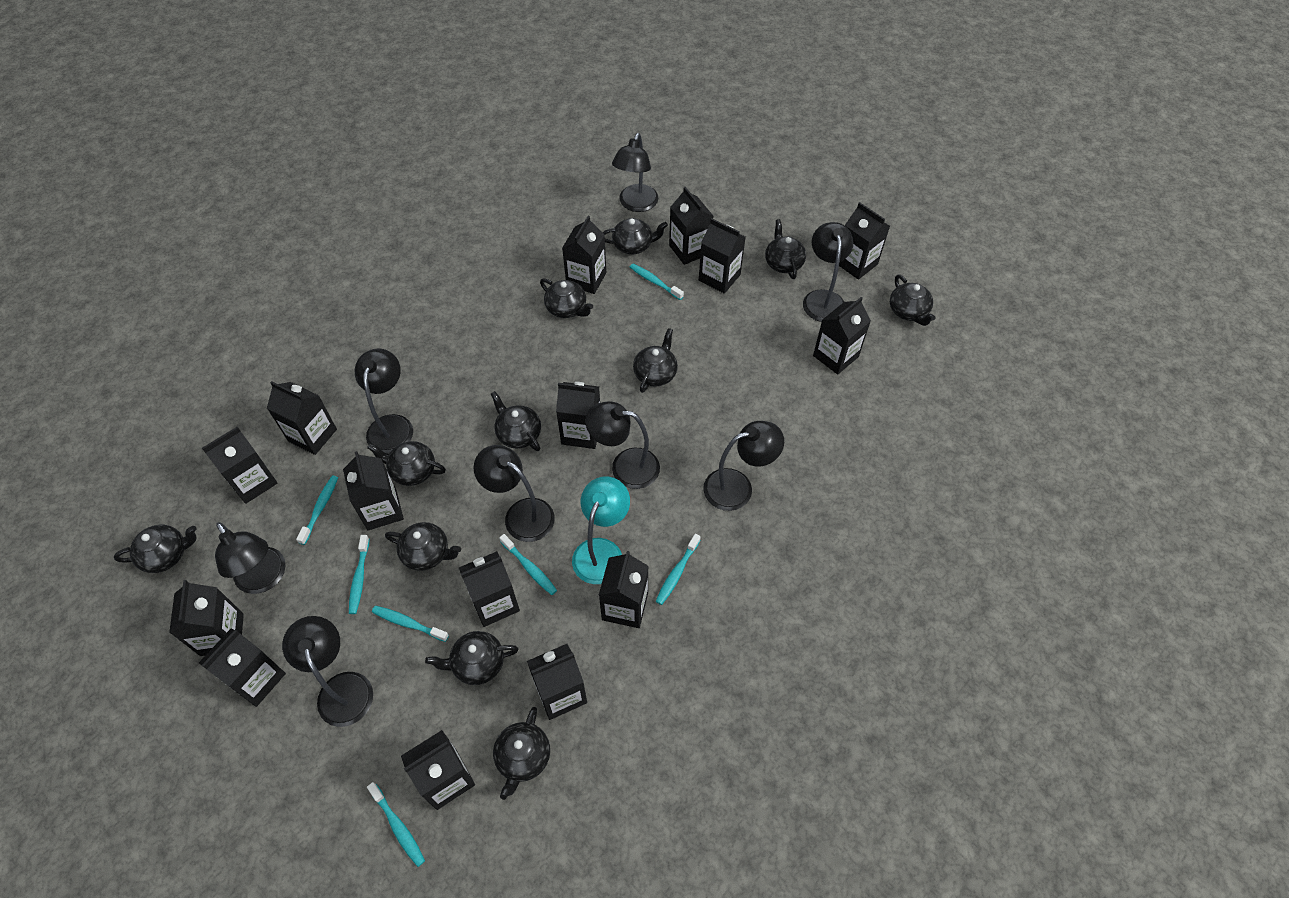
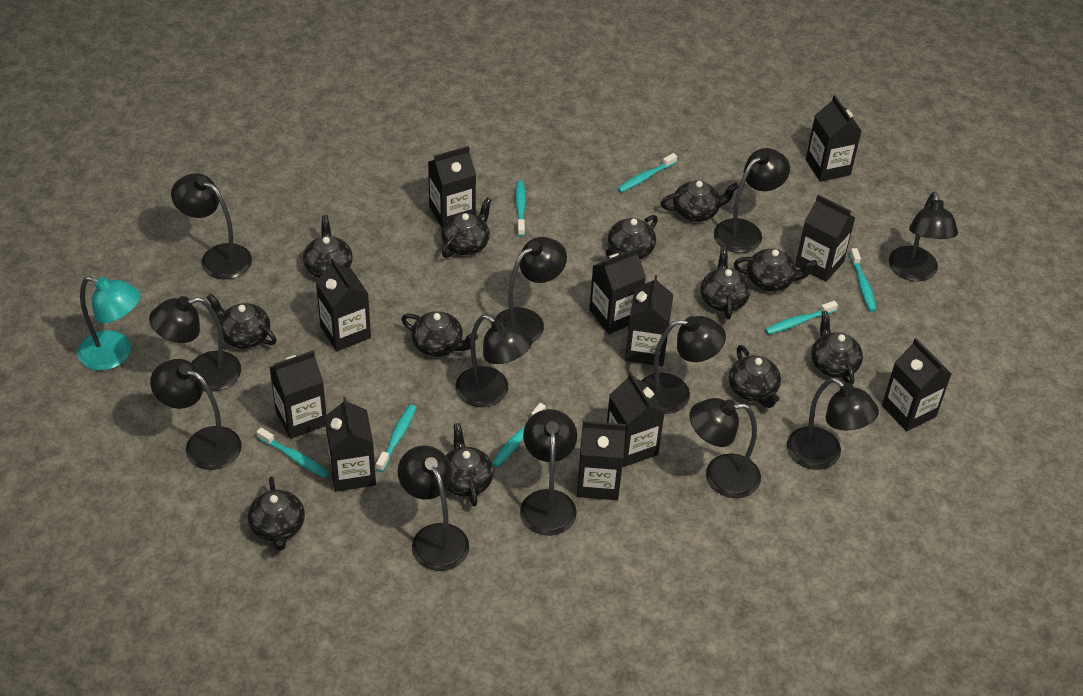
black carton: [169,580,244,656] [199,628,286,707] [202,427,277,504] [267,381,337,455] [343,451,404,531] [401,730,475,810] [459,551,520,627] [527,644,587,720] [556,382,600,449] [562,216,606,294] [599,551,649,628] [669,187,713,265] [699,218,745,294] [813,297,871,374] [839,202,890,280] = 15 -> [269,350,326,439] [316,258,371,351] [325,397,376,492] [428,146,476,227] [577,421,626,500] [589,248,646,334] [607,372,665,467] [625,275,674,366] [795,195,855,282] [806,95,861,182] [882,338,952,432] = 11
black lamp: [215,522,286,594] [282,616,373,727] [355,348,413,454] [473,445,555,542] [585,401,660,489] [612,133,658,212] [703,421,784,511] [803,222,853,322] = 8 -> [149,296,241,391] [150,359,242,470] [171,173,252,279] [398,445,469,571] [456,314,532,407] [496,237,567,343] [520,409,577,536] [642,316,726,414] [689,398,761,498] [714,148,790,253] [787,377,879,470] [889,192,958,281] = 12
black teapot: [114,525,197,573] [367,441,446,486] [385,522,461,571] [425,631,519,685] [491,391,541,451] [493,707,550,800] [540,278,593,318] [602,218,668,254] [633,328,678,393] [765,219,806,279] [890,275,936,326] = 11 -> [206,293,277,349] [248,477,305,551] [303,215,353,278] [401,311,478,357] [441,197,492,258] [446,423,494,507] [603,215,658,259] [661,180,739,222] [701,247,750,320] [729,345,781,408] [734,249,817,292] [811,311,863,385] = 12

